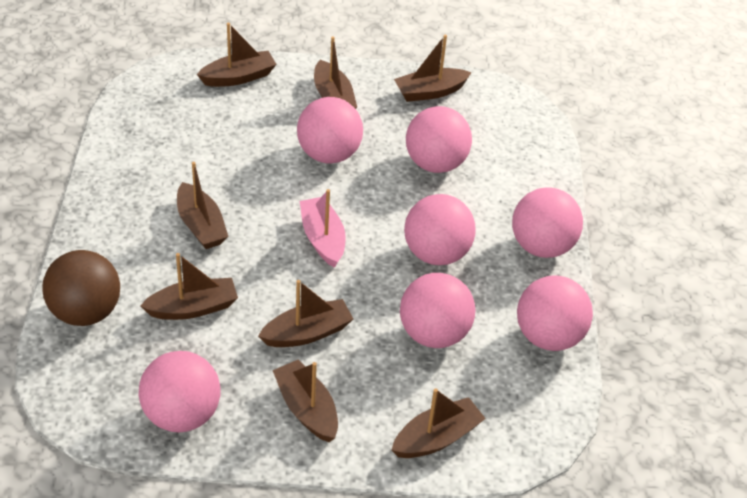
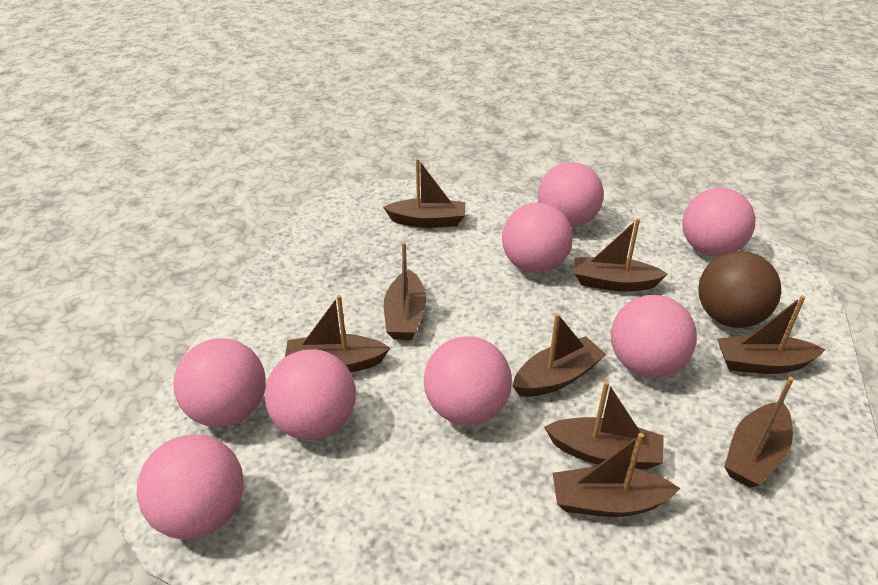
brown boat: [140,253,238,320] [177,162,229,249] [197,23,277,87] [258,280,353,347] [272,359,338,442] [314,36,357,109] [392,388,486,458] [394,35,472,102] = 8 -> [285,295,390,372] [383,158,465,228] [384,242,426,340] [513,313,606,397] [544,381,664,470] [553,433,680,517] [575,218,667,292] [717,295,825,374] [724,377,794,488] = 9
pink ball: [138,351,221,432] [297,97,363,163] [400,273,476,348] [404,194,476,265] [406,106,472,173] [512,187,583,258] [517,276,593,351] = 7 -> [136,434,244,539] [173,338,266,427] [265,349,356,440] [424,336,512,425] [502,203,573,273] [538,162,604,228] [611,295,697,378] [682,188,756,256] = 8
pink boat: [300,189,346,268] = 1 -> none = 0

